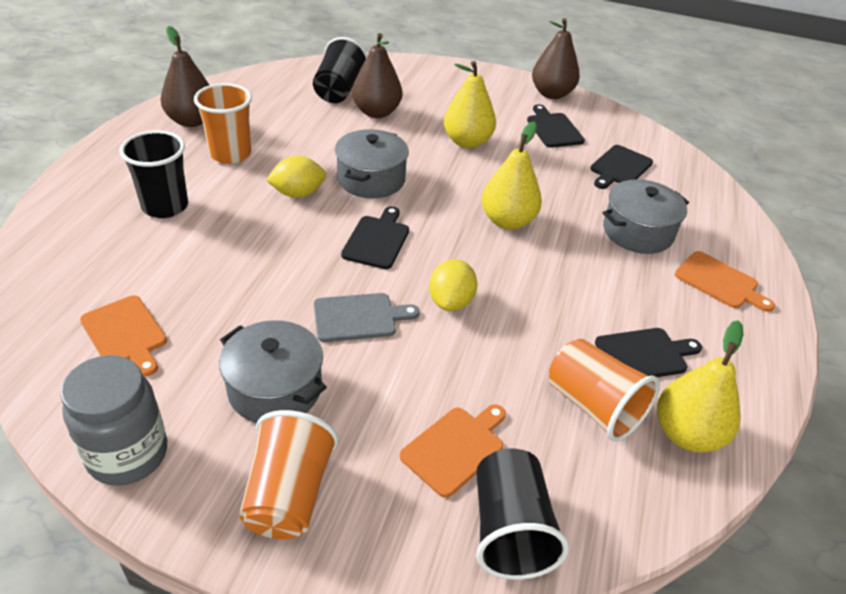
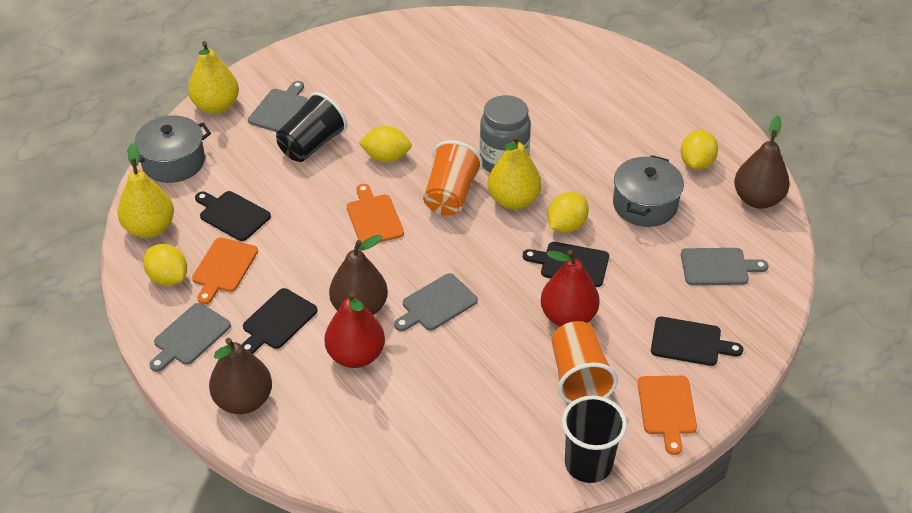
black cup: [120,130,188,218] [313,37,368,103] [476,448,569,580] = 3 -> [276,92,347,162] [562,396,627,483] = 2
grey cutting board: [314,293,420,342] = 1 -> [149,303,231,372] [248,81,308,132] [394,273,478,331] [681,248,768,285] = 4
grey pot: [219,320,327,423] [335,129,409,198] [602,179,689,254] = 3 -> [127,115,211,183] [613,155,684,227] = 2
orange cup: [194,83,252,164] [239,410,339,539] [549,339,660,442] = 3 -> [423,140,483,216] [552,321,618,404] = 2
red pear: none = 0 -> [324,292,385,368] [541,250,600,327] = 2
yellow lemon: [266,156,326,198] [429,259,477,311] = 2 -> [143,244,187,286] [359,126,412,163] [547,192,589,233] [681,130,718,170] = 4

